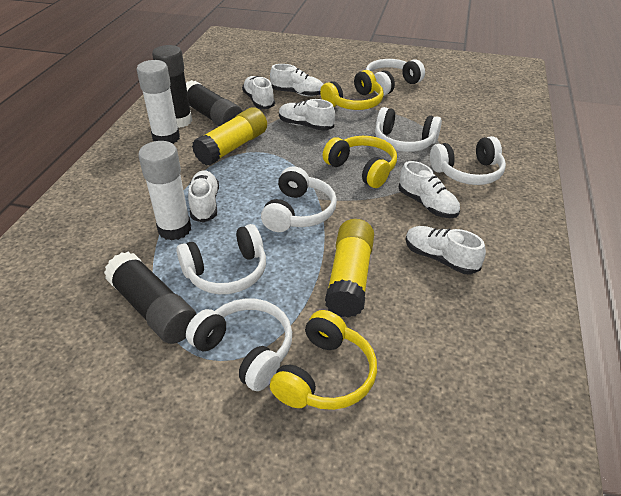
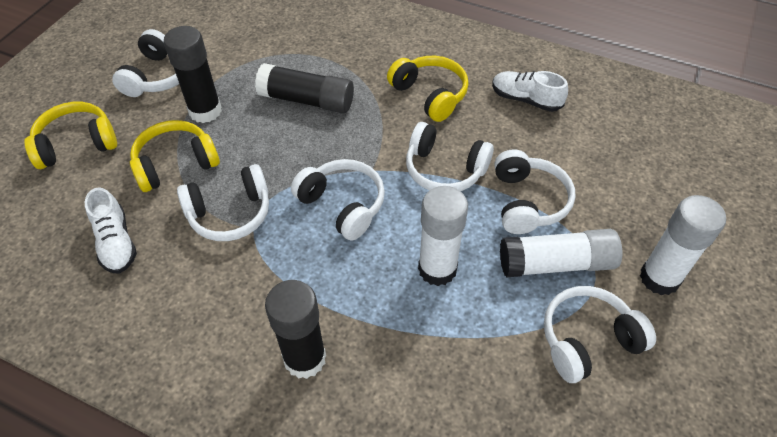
white glue stick: [136,60,180,144] [138,141,191,241] = 2 -> [418,186,468,286] [500,229,622,278] [640,195,726,295] = 3
white shoe: [188,170,219,223] [242,76,275,109] [270,64,323,96] [279,99,335,131] [398,161,460,218] [405,226,486,274] = 6 -> [85,187,137,273] [492,71,568,112] = 2
yellow glue stick: [192,107,267,166] [325,219,374,318] = 2 -> none = 0

